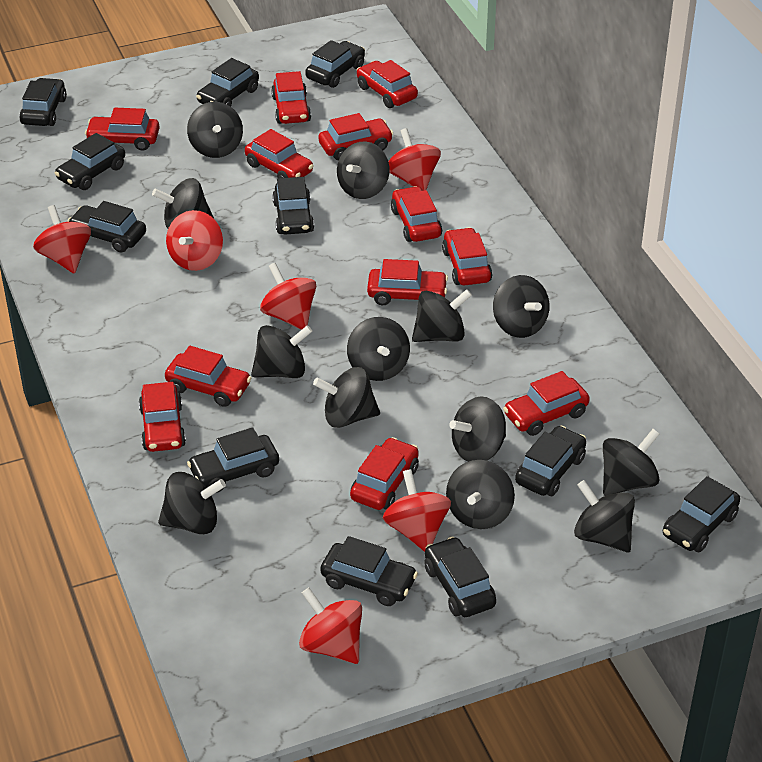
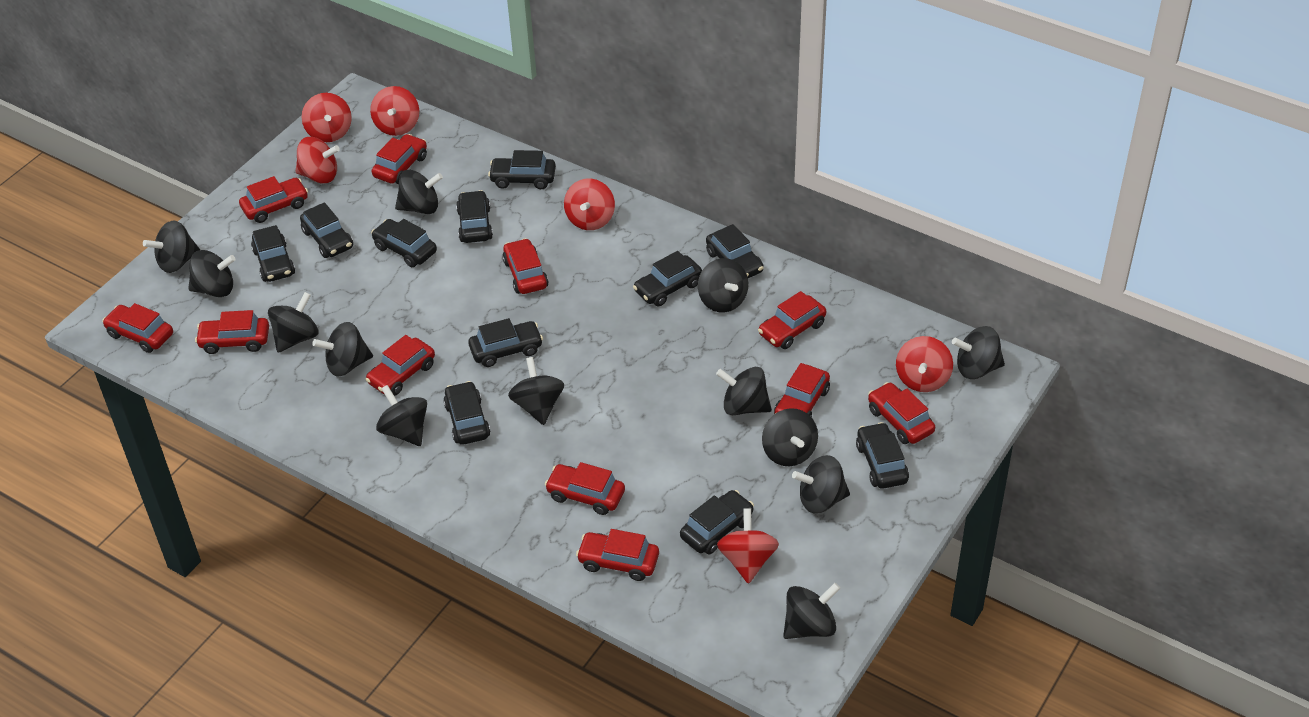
red car: [85,108,160,151] [139,382,186,452] [165,346,251,407] [245,129,314,178] [271,71,311,124] [319,113,393,161] [350,437,419,510] [356,60,418,108] [367,259,448,305] [391,186,442,242] [442,227,492,285] [503,371,590,436] = 12 -> [102,303,173,353] [195,310,269,354] [239,176,308,223] [365,335,435,396] [372,134,427,184] [502,238,548,294] [544,462,625,515] [576,529,659,581] [758,291,826,349] [774,363,830,418] [868,382,935,444] = 11

